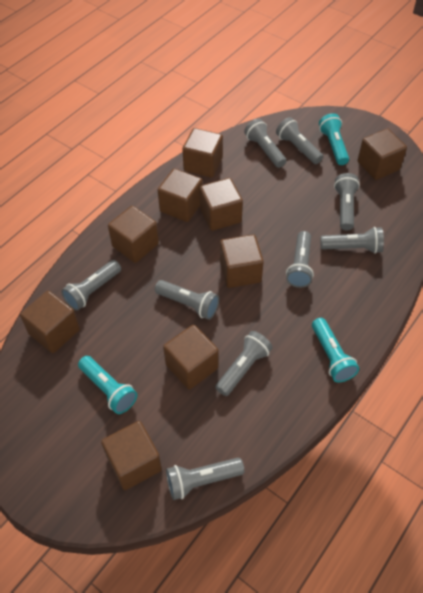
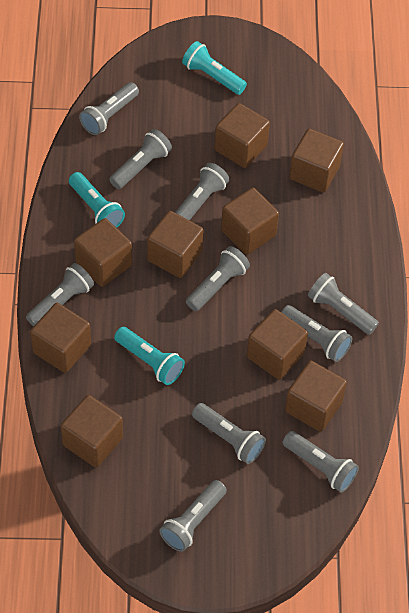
grey flashlight: [61,260,121,311] [155,280,219,320] [166,458,245,500] [215,331,273,396] [244,119,286,168] [276,117,323,164] [286,231,314,288] [320,227,384,254] [334,173,360,231] = 9 -> [26,263,94,327] [79,82,139,135] [109,129,172,189] [159,480,227,552] [175,163,229,221] [186,246,250,311] [192,403,266,464] [281,305,352,362] [283,431,359,493] [308,273,379,335] = 10

